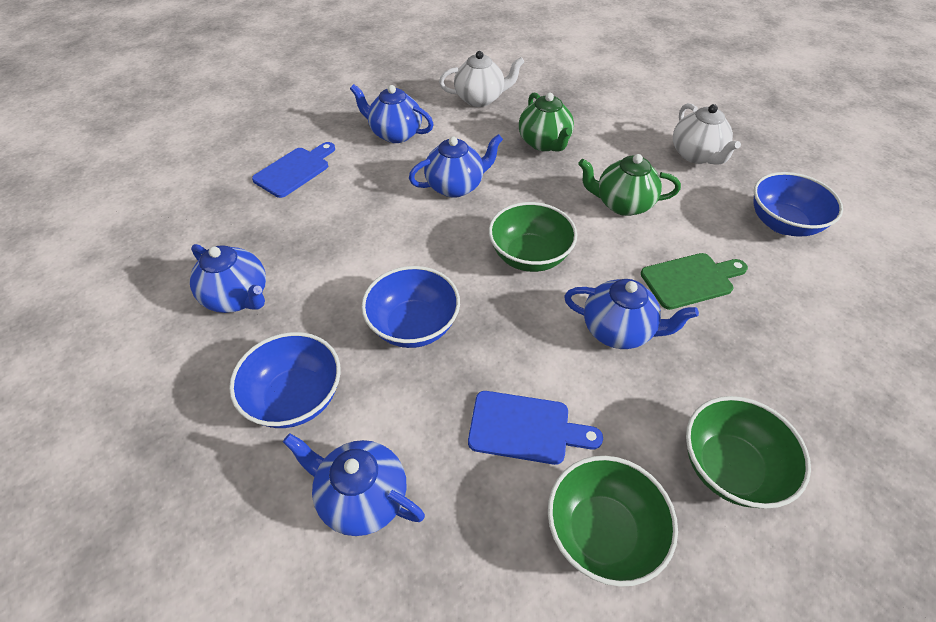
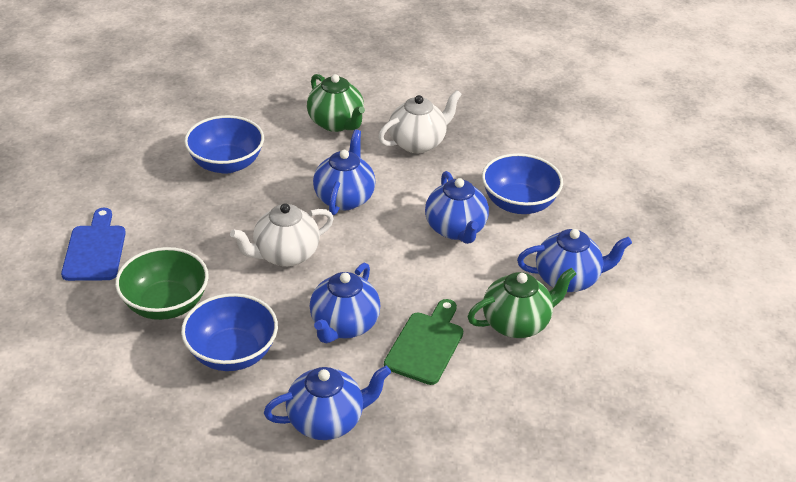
blue cutting board: [252,142,335,198] [468,391,603,465] = 2 -> [61,208,126,281] = 1
green bowl: [489,202,577,272] [548,456,678,587] [686,396,811,509] = 3 -> [115,247,209,320] = 1

